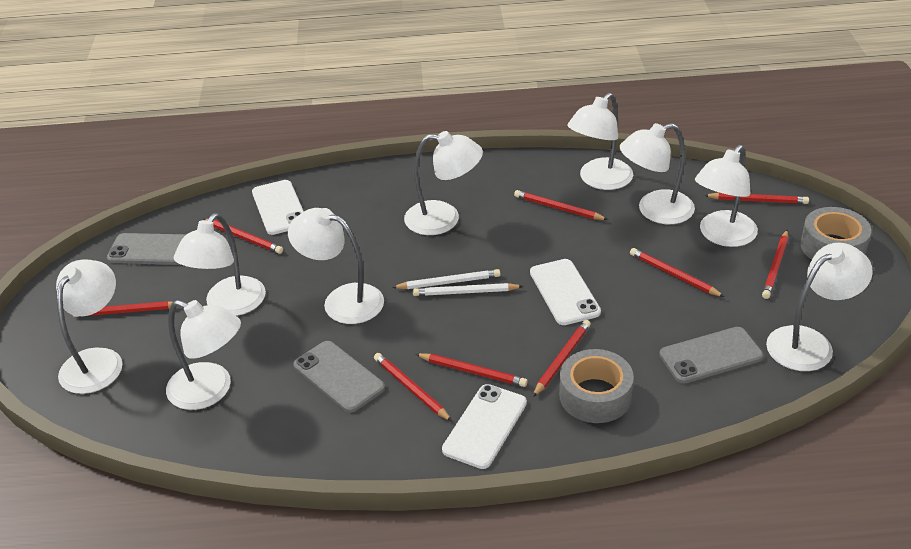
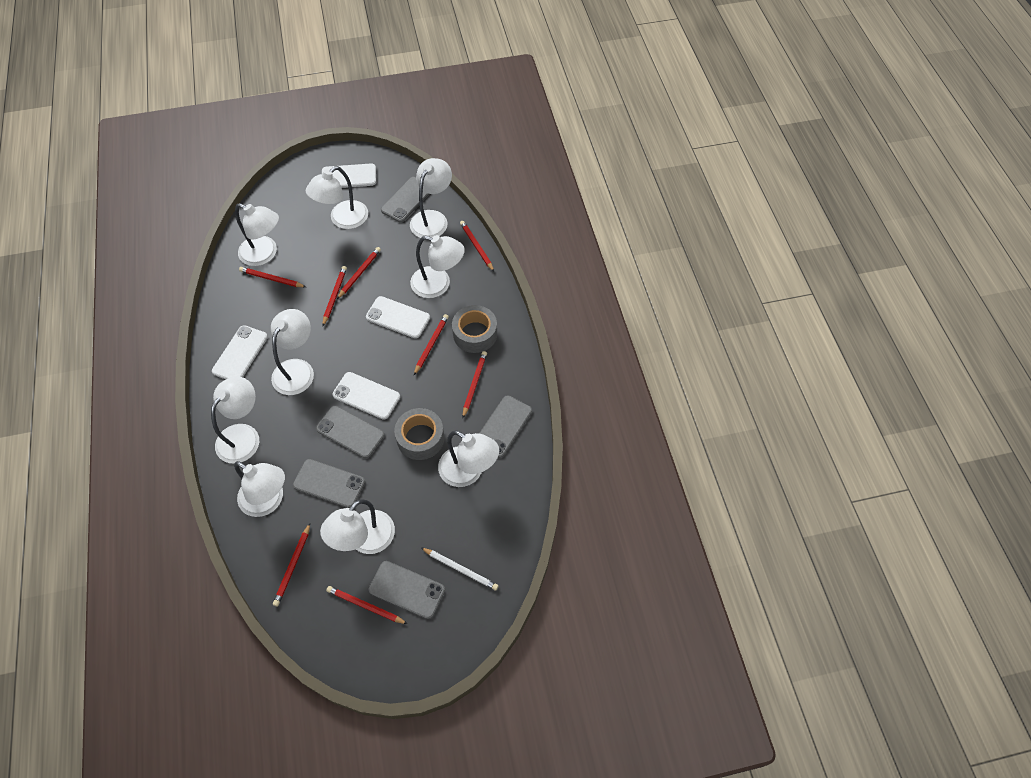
grey phone: [107,233,187,265] [293,341,385,413] [659,327,763,384] = 3 -> [293,459,365,508] [316,406,384,458] [369,561,445,619] [381,177,430,222] [479,395,532,458] = 5
red pencil: [73,301,172,317] [204,219,283,254] [374,353,452,421] [416,353,528,387] [514,190,608,220] [533,320,591,397] [630,248,724,297] [704,192,809,204] [762,230,788,299] = 9 -> [239,267,306,287] [273,523,310,606] [322,266,347,327] [326,586,407,624] [337,247,381,299] [414,314,449,375] [460,221,494,271] [462,351,487,418] = 8
white pencil: [392,269,500,289] [413,283,523,296] = 2 -> [421,547,498,591] = 1
white phone: [252,180,304,235] [442,384,527,469] [530,259,601,325] = 3 -> [212,325,268,379] [322,163,376,188] [333,372,400,420] [366,296,430,338] = 4

